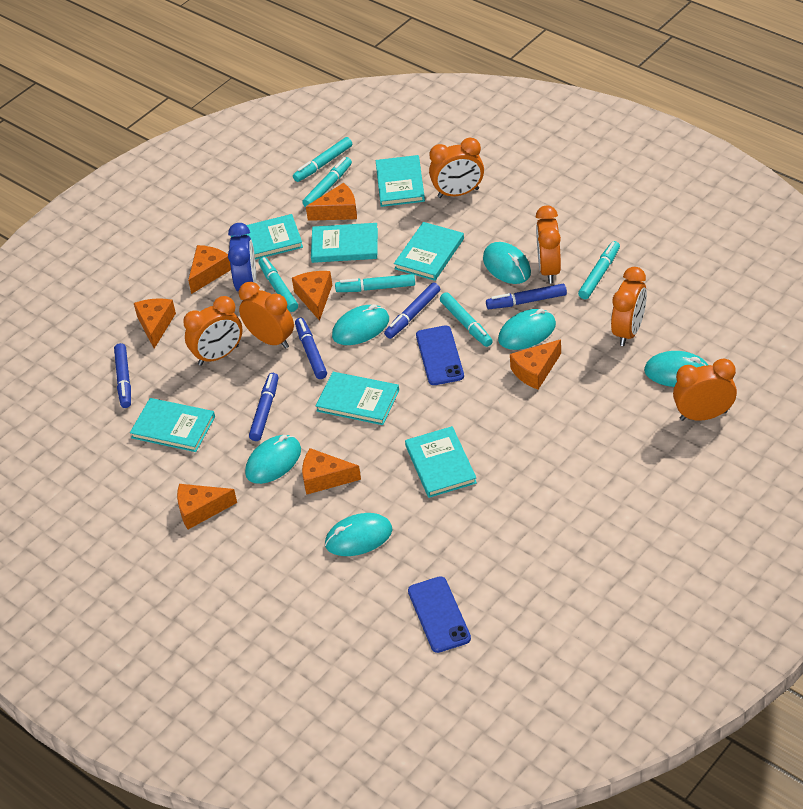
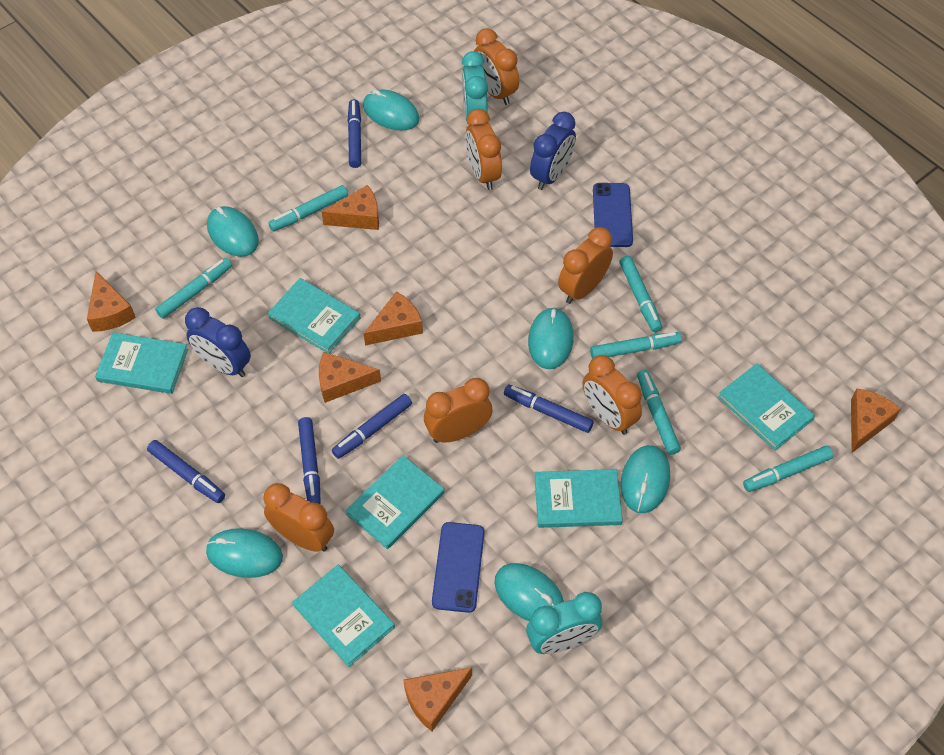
blue clock: [228,223,256,292] = 1 -> [185,307,251,377] [530,112,576,190] = 2
orange cheese: [134,299,176,349] [177,484,237,529] [188,245,231,294] [292,271,332,321] [302,448,361,495] [306,183,357,221] [510,339,561,390] = 7 -> [87,272,136,332] [319,352,381,403] [321,185,379,230] [364,292,423,346] [403,667,472,731] [851,389,901,453] = 6
turquoise book: [130,398,215,452] [231,214,303,260] [311,223,378,263] [316,372,399,425] [376,155,425,207] [394,222,464,281] [405,426,477,498] = 7 -> [95,332,188,394] [268,278,360,353] [292,565,395,667] [346,455,444,549] [535,469,623,528] [718,363,815,451] = 6
turquoise clock: none = 0 -> [462,51,488,122] [526,592,602,654] = 2

